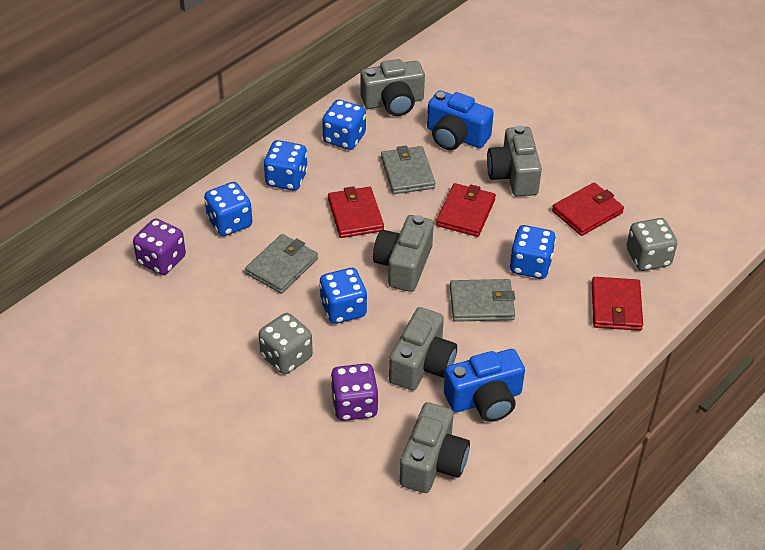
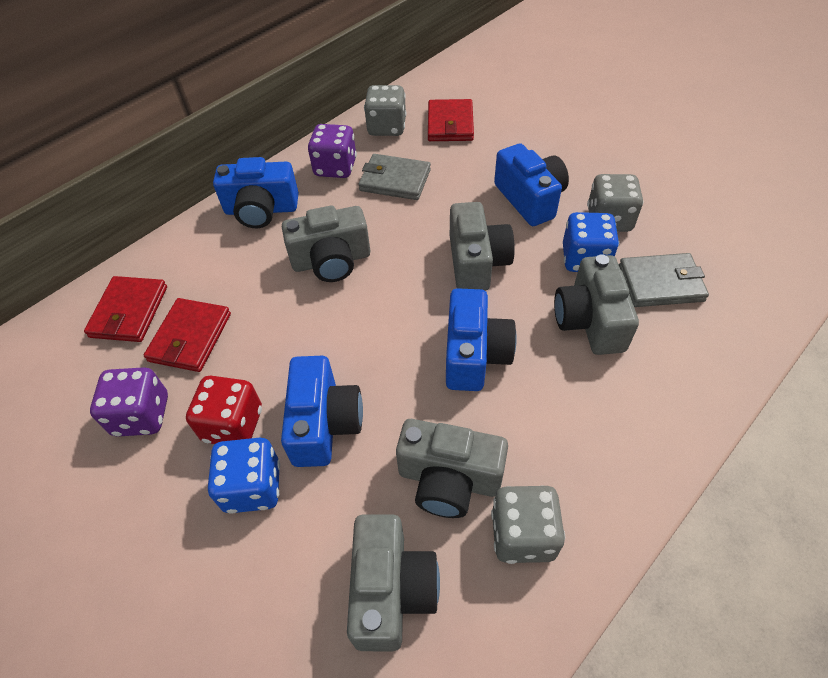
blue camera: [427,90,494,150] [444,349,525,422] = 2 -> [213,157,299,228] [281,356,363,467] [446,288,517,391] [494,144,569,226] = 4
blue dice: [204,182,253,236] [264,140,308,191] [319,268,367,324] [322,100,366,150] [509,225,556,279] = 5 -> [208,438,280,514] [563,212,619,272] = 2
grey dice: [259,313,313,374] [626,218,677,271] = 2 -> [364,85,406,136] [491,485,565,564] [587,174,643,232] = 3
grey wallet: [245,234,318,294] [381,146,435,194] [450,279,515,322] = 3 -> [358,154,431,200] [619,253,709,307] = 2
red dice: none = 0 -> [186,376,262,444] = 1
red wallet: [328,186,384,238] [436,183,496,237] [552,182,624,236] [592,277,643,331] = 4 -> [84,276,167,342] [144,298,231,372] [428,99,474,141] = 3

